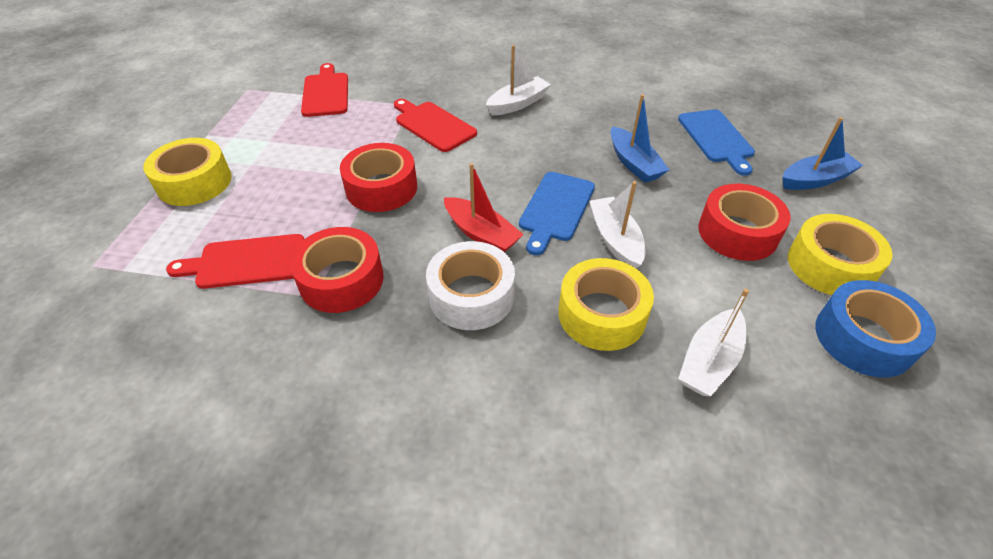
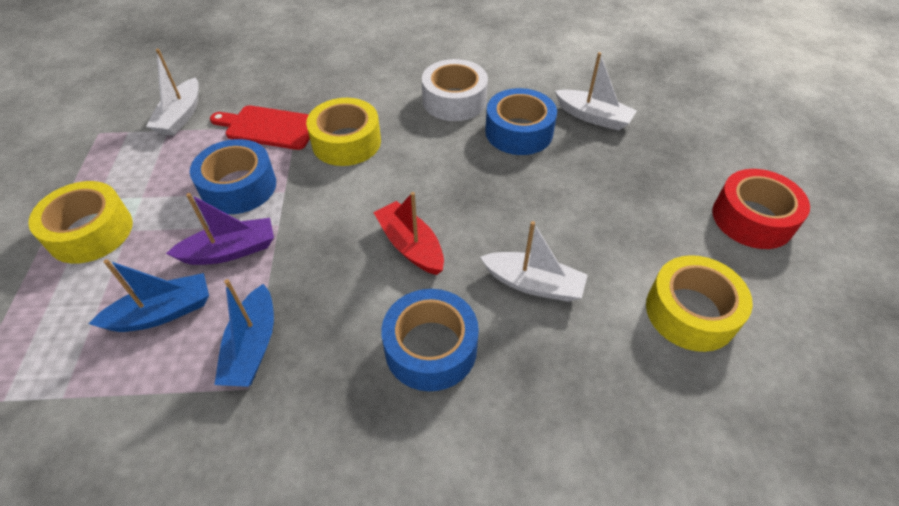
blue cutting board: [519,172,595,255] [678,109,755,176] = 2 -> none = 0
blue tape: [815,280,936,378] = 1 -> [190,139,276,214] [381,289,479,391] [485,88,557,155] = 3
purple boat: none = 0 -> [166,193,274,265] = 1
red cutting board: [166,234,304,289] [301,63,348,117] [394,99,477,152] = 3 -> [210,105,310,150] = 1
red tape: [290,227,384,313] [340,143,417,212] [698,184,791,261] = 3 -> [712,169,810,249] = 1

